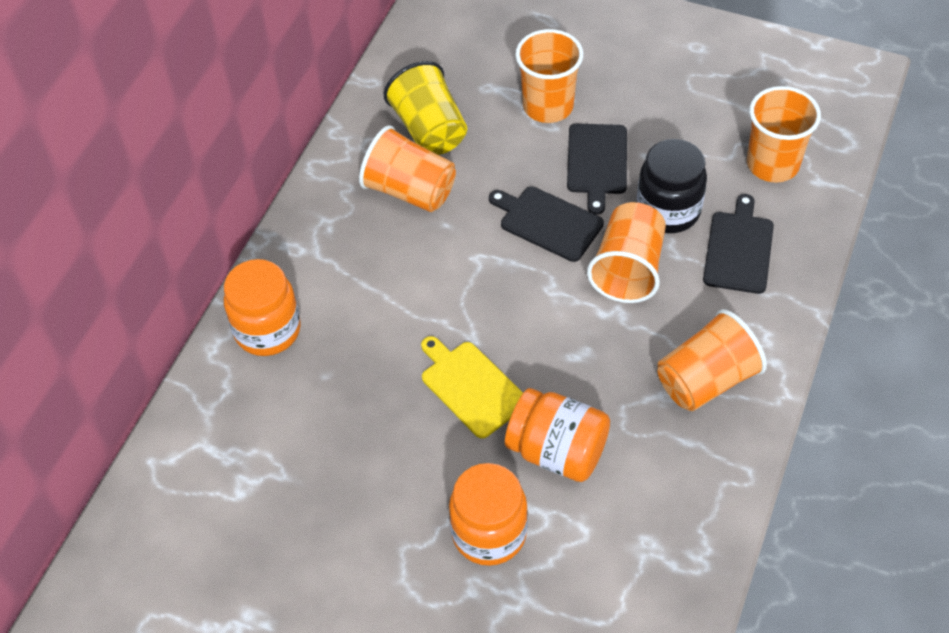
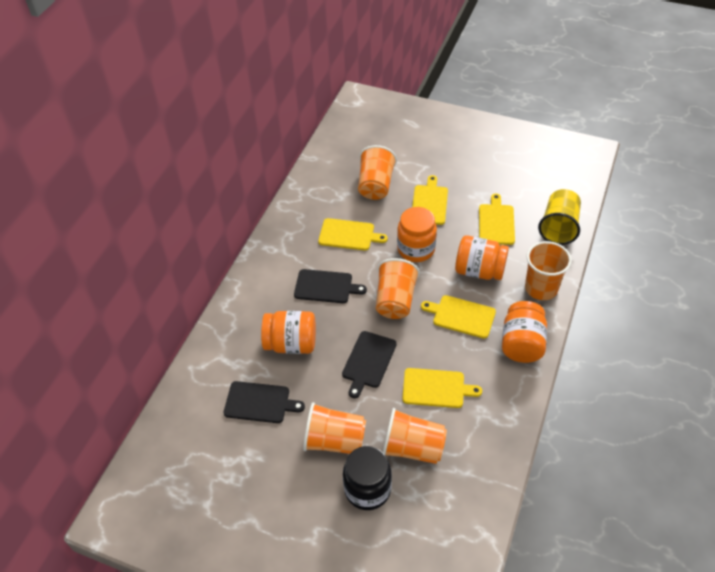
orange jar: [224,259,301,356] [449,463,528,566] [505,388,610,482] = 3 -> [261,311,316,354] [397,207,437,262] [455,235,509,280] [502,301,547,363] = 4
yellow cutting board: [421,336,523,438] = 1 -> [318,218,388,251] [402,368,482,408] [412,175,448,225] [421,295,496,339] [479,194,515,245] = 5

